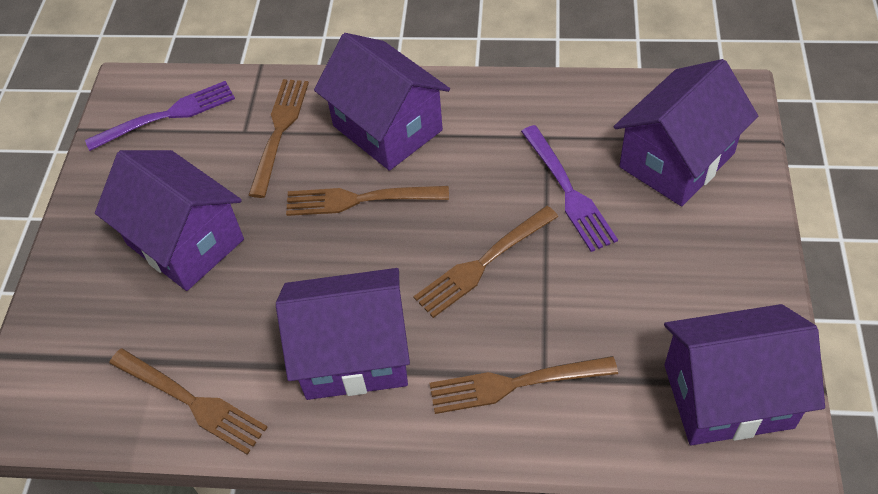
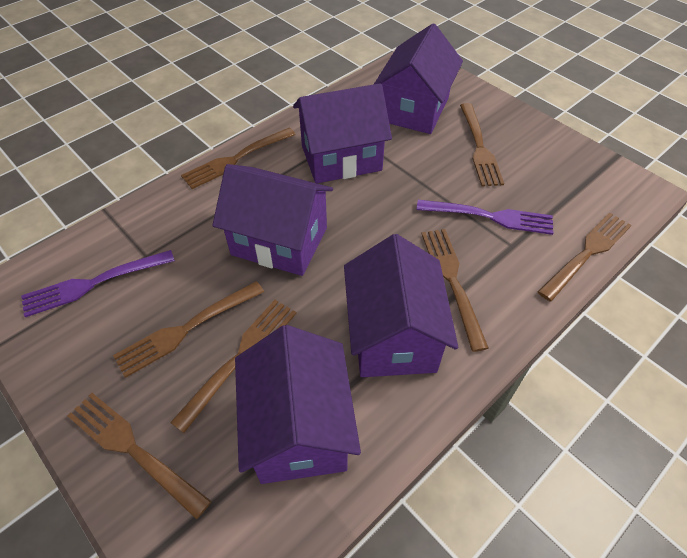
brown fork: [109,348,268,455] [249,79,309,198] [286,186,449,216] [413,206,558,318] [430,356,618,414] = 5 -> [67,393,211,519] [113,281,264,378] [170,300,297,433] [181,128,296,189] [421,229,489,352] [460,103,504,186] [538,213,632,301] = 7

